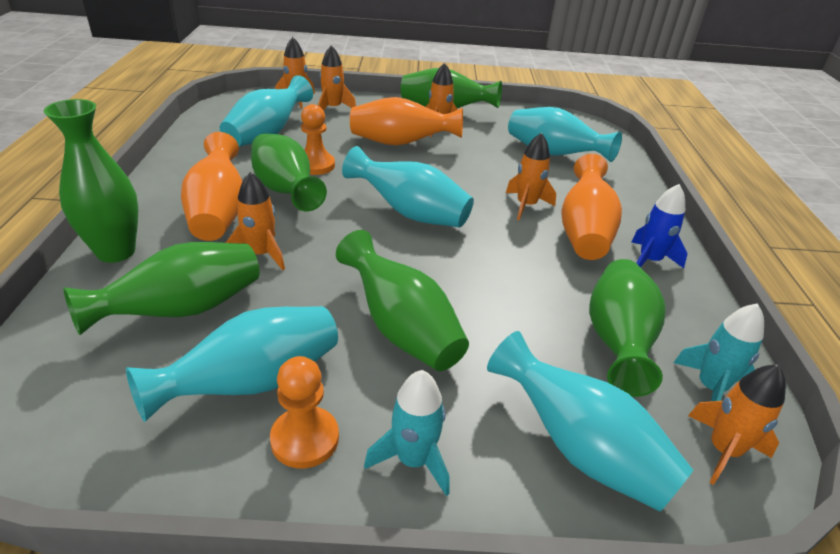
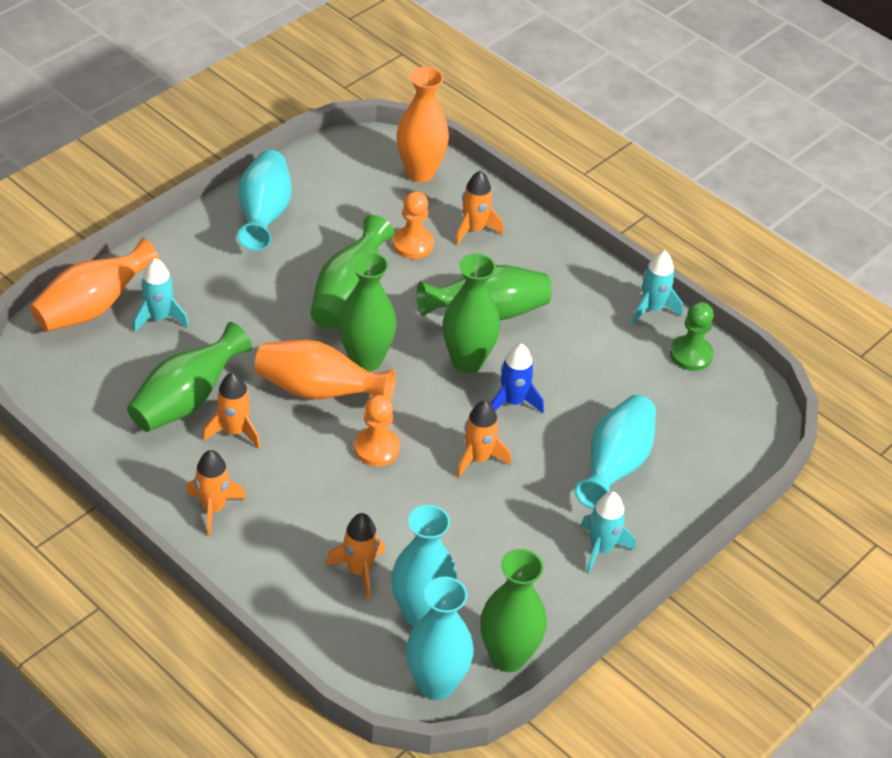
green pawn: none = 0 -> [670,302,714,371] = 1
orange rocket: [226,172,285,270] [275,37,315,109] [318,45,356,111] [426,63,458,137] [506,132,556,220] [688,364,786,485] = 6 -> [186,450,246,536] [203,372,261,448] [325,513,385,599] [455,170,504,245] [456,400,511,478] = 5
turquoise rocket: [364,370,450,496] [673,303,764,401] = 2 -> [133,258,189,333] [581,492,636,574] [632,250,683,324] = 3
turquoise vase: [126,306,338,422] [220,75,313,147] [342,146,474,227] [487,331,693,512] [508,107,622,162] = 5 -> [237,150,292,251] [391,505,457,626] [406,577,474,700] [575,395,656,509] = 4

